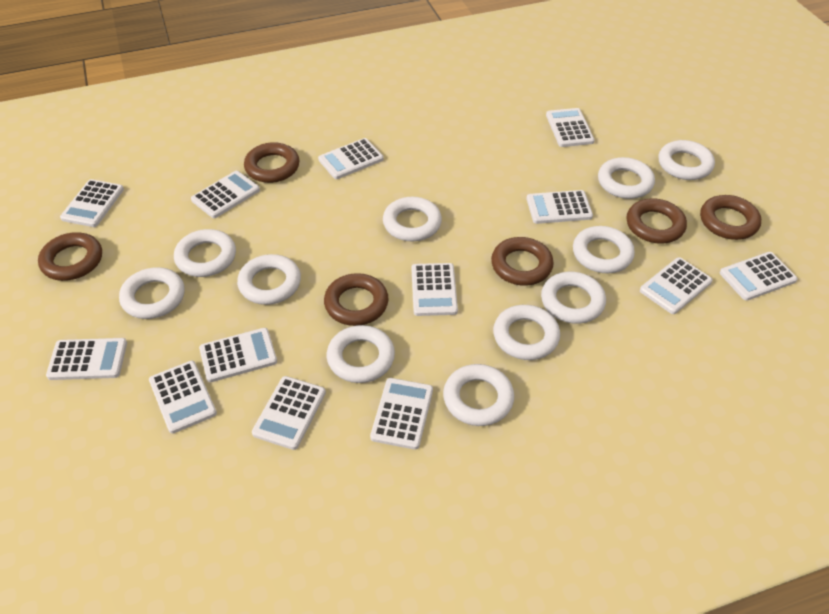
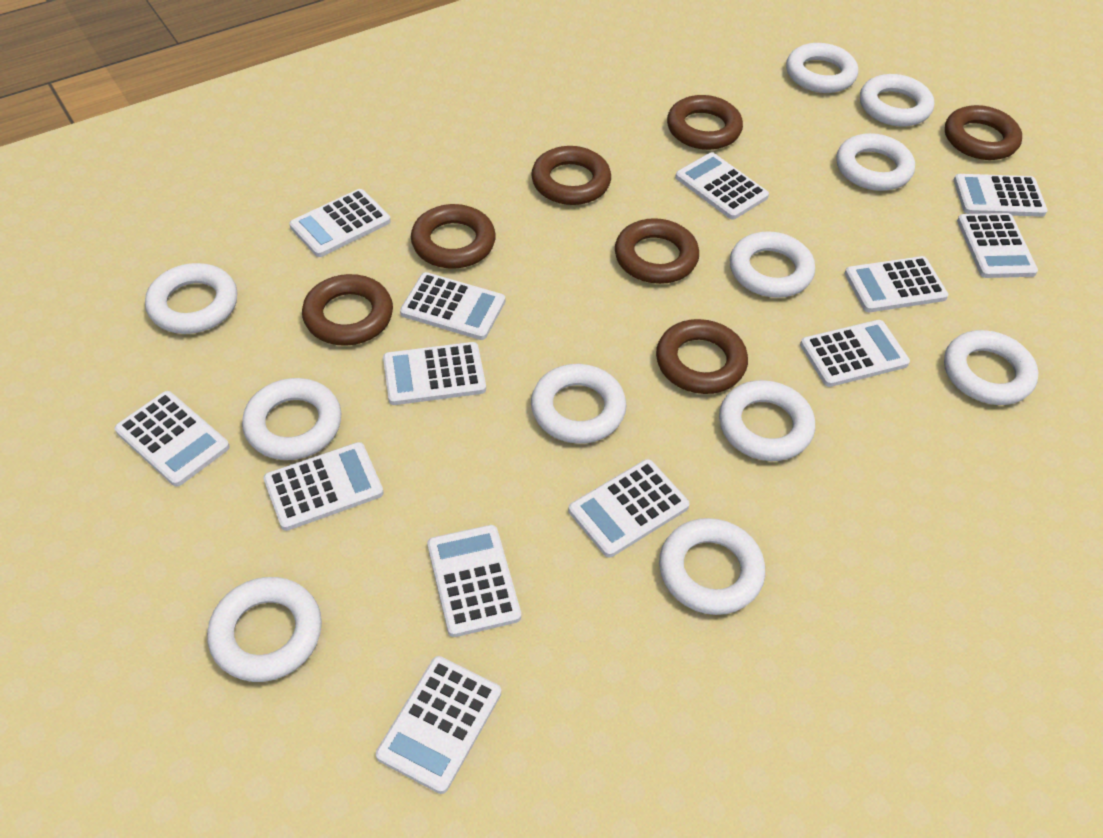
brown ring: [38,232,102,281] [244,142,299,183] [324,273,389,326] [491,237,554,286] [626,198,687,244] [700,195,761,240] = 6 -> [302,274,393,346] [411,204,496,269] [531,146,611,205] [615,218,699,284] [656,319,748,394] [667,95,743,150] [945,105,1022,160] = 7

